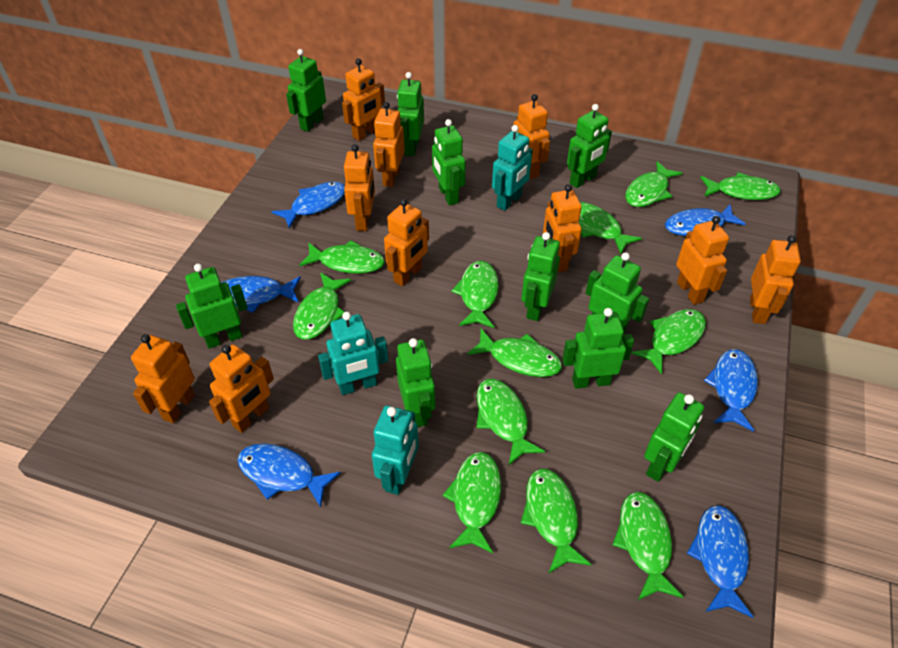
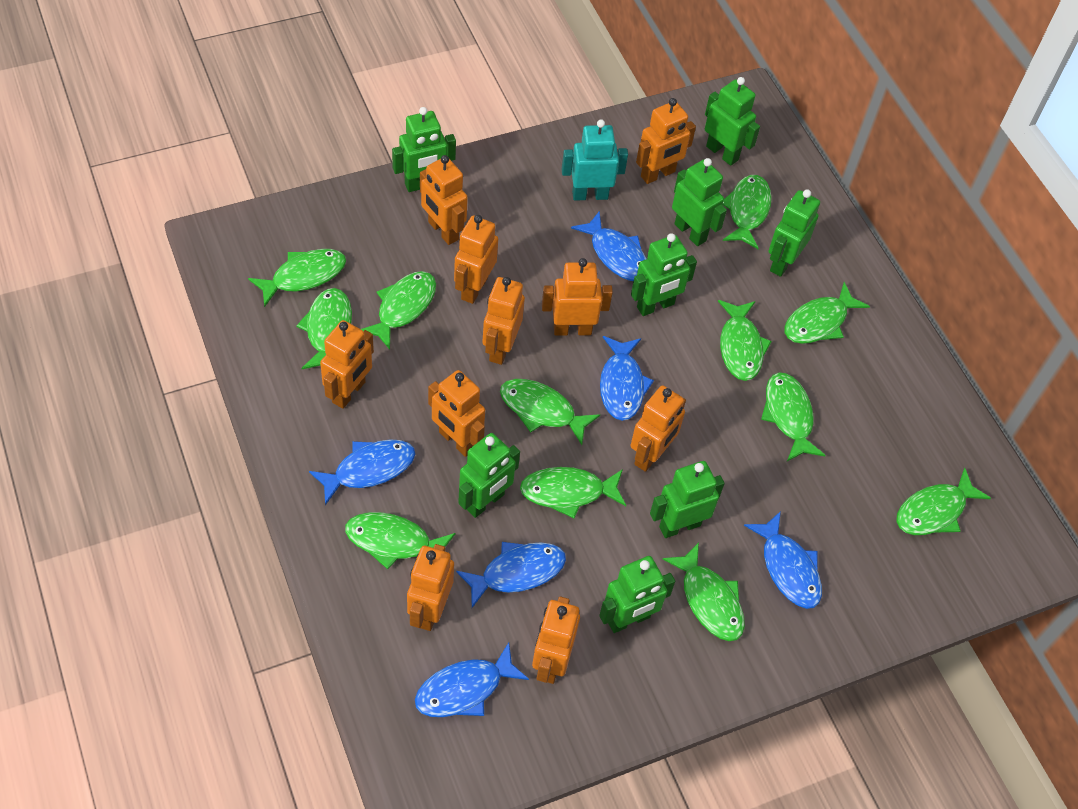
green robot: [176,264,248,349] [286,49,326,132] [396,338,435,427] [397,72,424,156] [432,119,466,205] [522,232,560,321] [562,308,634,389] [567,104,612,188] [586,252,649,335] [644,392,704,482] = 10 -> [392,107,456,192] [458,433,520,518] [599,556,675,633] [631,233,697,316] [650,461,725,538] [672,158,727,246] [705,77,760,166] [769,189,820,277] = 8
turquoise robot: [318,312,388,395] [372,406,419,495] [492,125,533,211] = 3 -> [561,119,628,201] = 1

